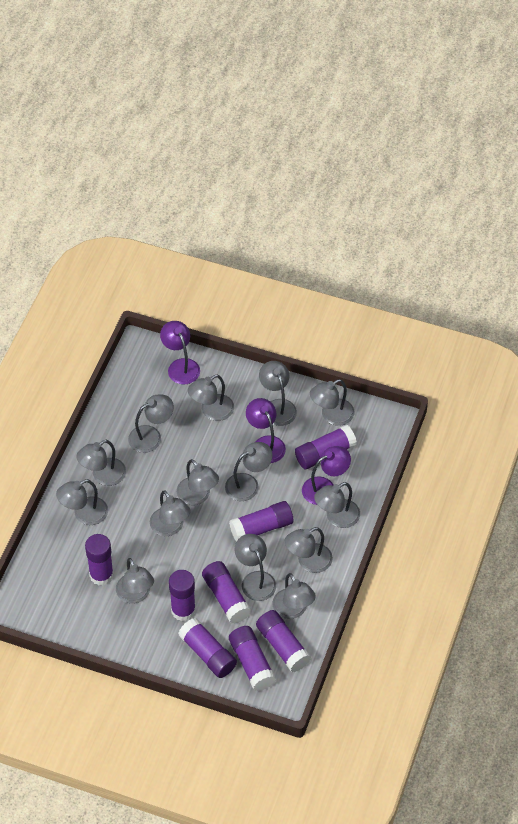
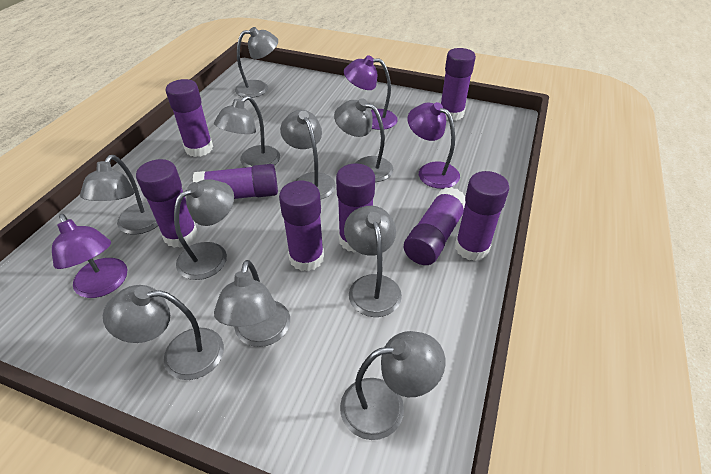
grey lamp: [56,479,108,525] [76,440,126,486] [116,558,154,604] [128,395,174,453] [150,490,191,536] [177,459,219,505] [188,375,234,421] [225,442,272,501] [235,534,276,601] [259,361,297,426] [272,573,316,619] [285,527,333,573] [310,379,355,426] [314,482,360,528] = 14 -> [80,155,158,234] [103,285,224,380] [174,179,234,280] [214,96,280,167] [214,260,290,347] [235,27,278,98] [280,110,336,200] [334,98,393,182] [340,331,445,440] [344,206,402,317] = 10

